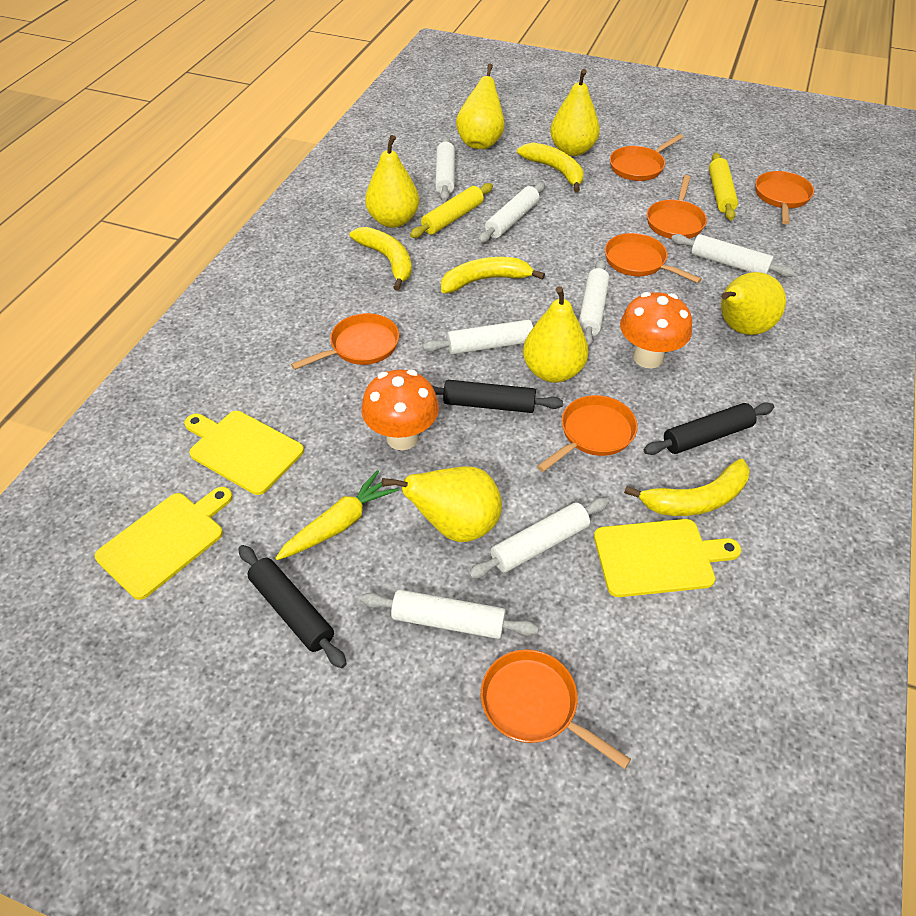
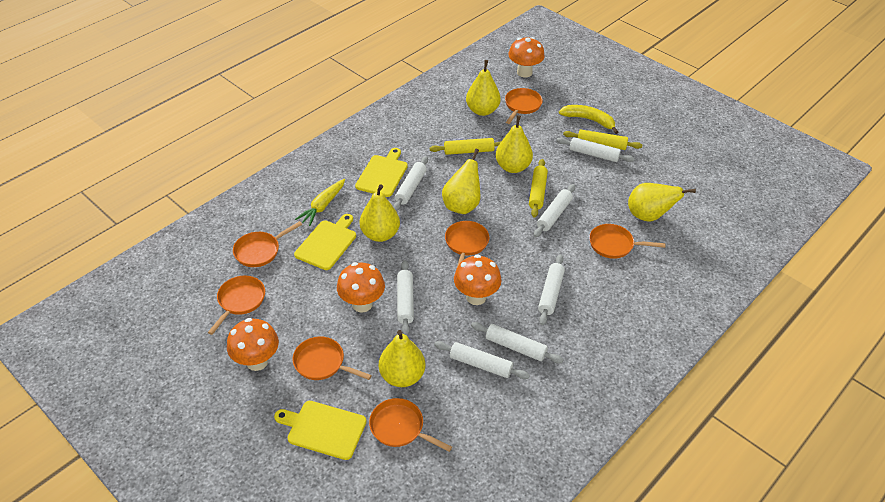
black rolling pin: [238,545,347,668] [432,380,563,413] [644,402,774,455] = 3 -> none = 0
orange mushroom: [361,370,439,450] [620,292,692,368] = 2 -> [227,318,279,371] [337,262,385,312] [454,254,501,305] [508,37,545,77] = 4
yellow banana: [349,227,412,291] [441,257,545,293] [517,142,584,192] [624,459,750,516] = 4 -> [559,105,618,134] = 1
yellow rolling pin: [410,183,493,238] [709,153,738,220] = 2 -> [430,138,501,155] [529,159,548,217] [563,129,642,150] = 3

